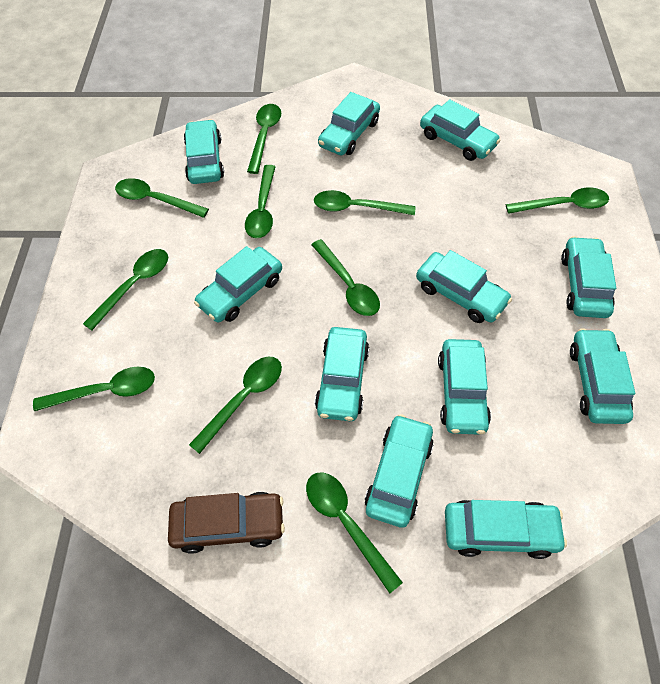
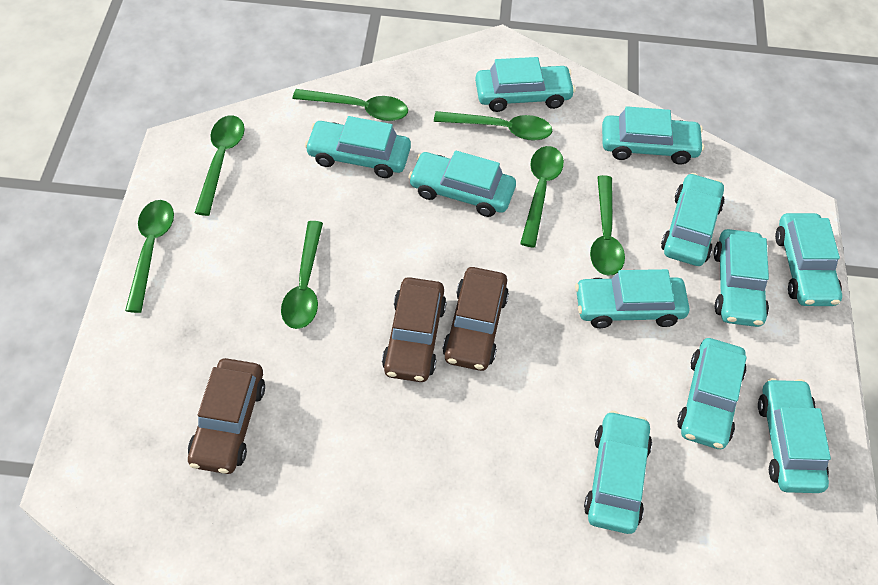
brown car: [168,492,285,554] = 1 -> [188,358,265,474] [382,277,447,382] [443,267,509,371] = 3
green spoon: [33,367,155,411] [83,249,168,331] [115,178,209,218] [189,357,282,454] [245,165,275,238] [247,104,281,174] [306,473,403,594] [311,239,380,316] [314,190,416,215] [506,188,609,214] = 10 -> [125,200,174,313] [195,115,245,216] [281,221,323,329] [293,89,408,121] [434,111,552,141] [520,146,564,248] [590,175,625,276] = 7

